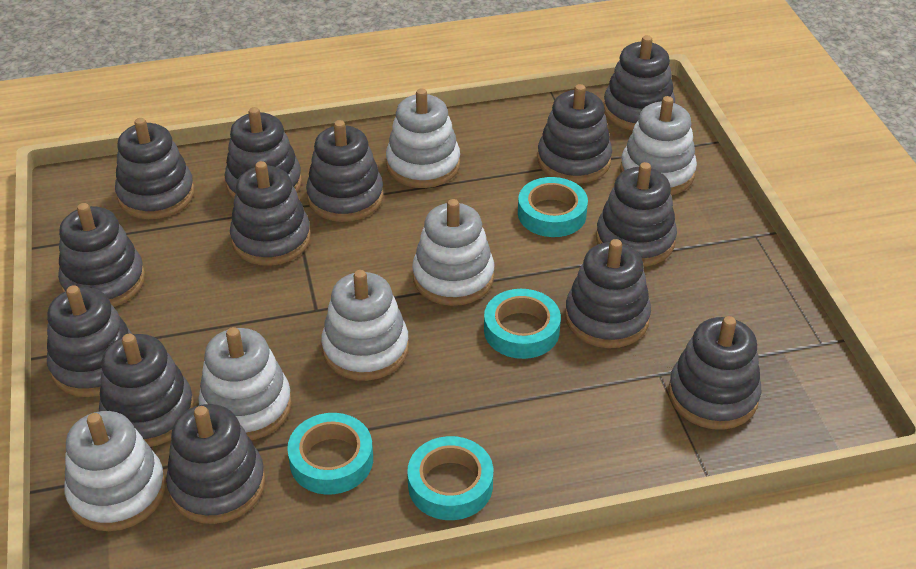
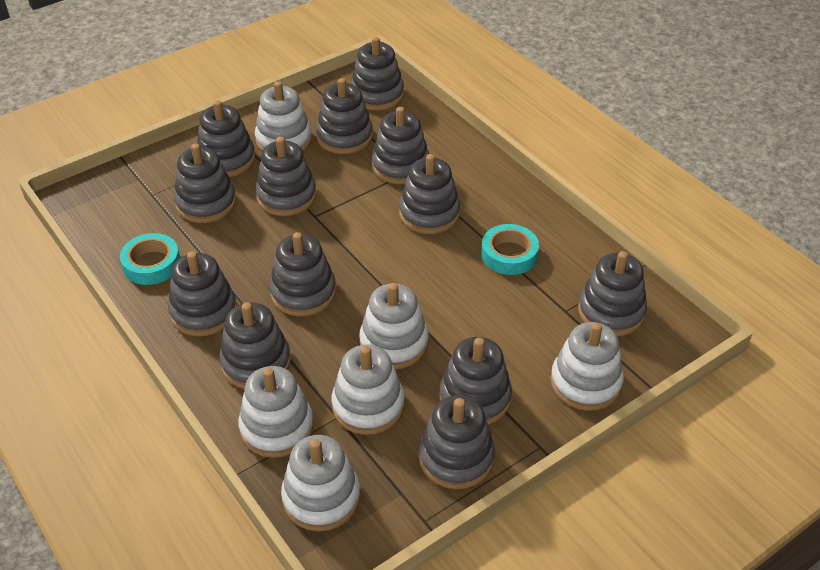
turquoise tape: [287,413,373,495] [407,436,493,520] [484,289,561,359] [518,177,588,237] = 4 -> [120,233,180,285] [481,224,539,275] = 2

